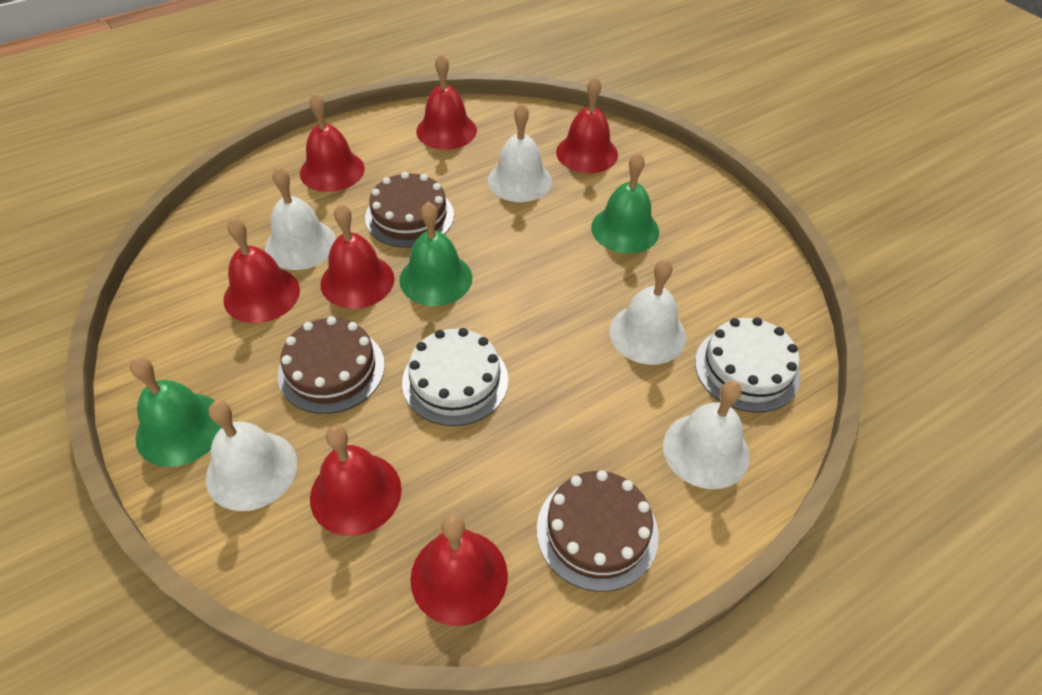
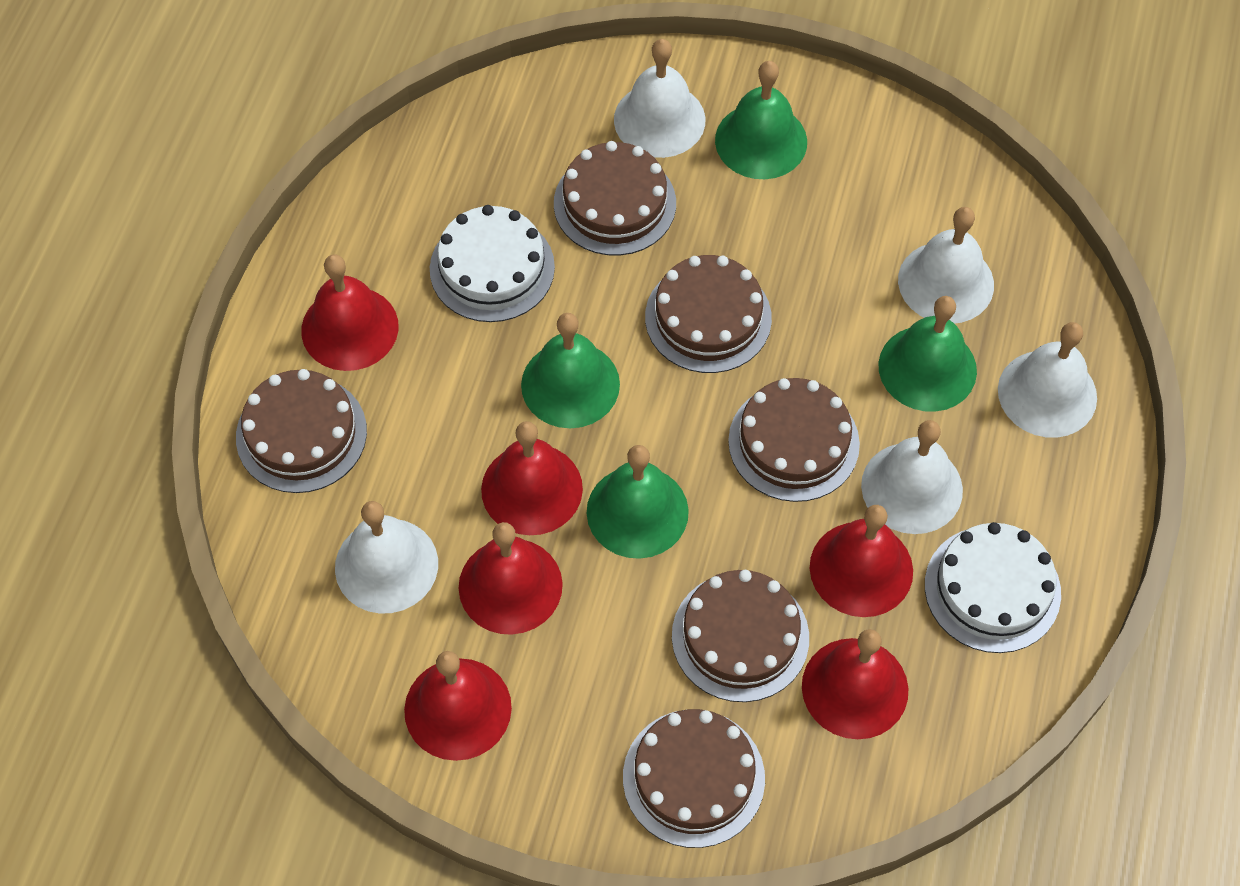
brown cake: [278,316,385,414] [365,172,454,248] [537,470,659,592] = 3 -> [236,369,367,493] [554,141,676,256] [623,709,765,848] [645,255,772,373] [672,570,809,702] [728,378,860,502] = 6
green bell: [130,357,222,467] [399,202,472,306] [591,152,659,254] = 3 -> [521,313,620,428] [587,445,689,559] [715,61,807,179] [878,296,977,412] = 4
red bell: [223,217,300,323] [300,93,365,192] [310,425,402,536] [320,204,394,309] [410,514,508,626] [416,54,477,150] [556,76,618,173] = 7 -> [301,255,399,371] [404,651,512,761] [458,522,563,635] [481,421,583,535] [802,629,908,739] [810,505,913,617] = 6

